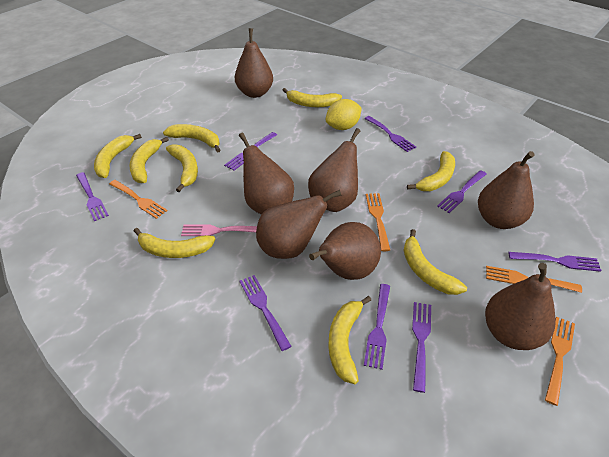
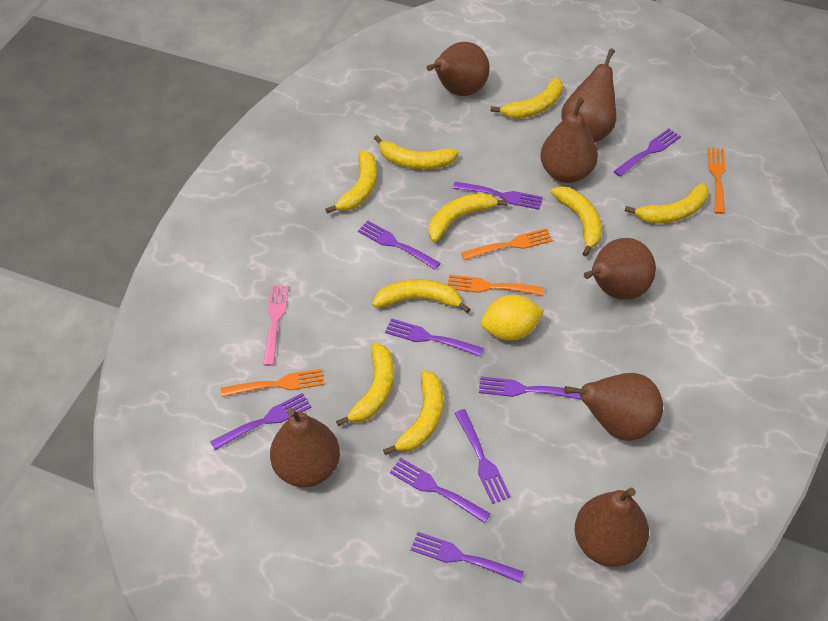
purple fork: [76,172,109,221] [224,132,277,171] [239,275,292,351] [364,116,416,152] [364,284,390,370] [412,302,431,393] [437,170,487,213] [509,252,602,272] = 8 -> [210,393,312,450] [358,221,441,270] [385,318,483,357] [390,458,491,523] [411,532,524,583] [453,182,543,210] [455,409,511,504] [479,377,581,400] [613,129,681,177] = 9

